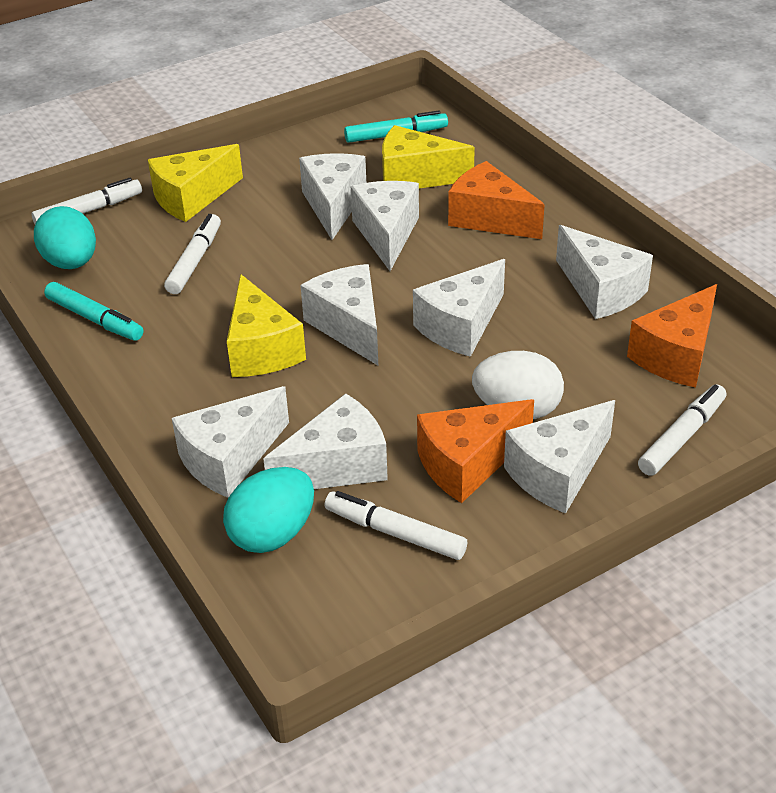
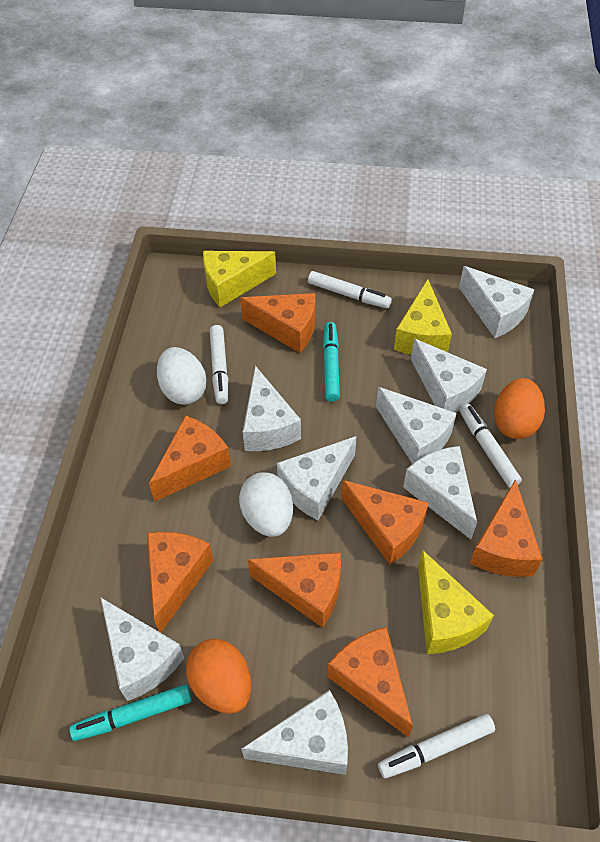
orange cheese: [417,399,534,503] [448,161,545,239] [627,284,717,388] = 3 -> [147,532,214,633] [149,415,231,501] [240,293,315,353] [248,552,341,628] [327,627,413,738] [341,480,429,565] [470,479,543,577] = 7
orange egg: none = 0 -> [186,639,251,714] [494,378,545,439] = 2
turquoise egg: [34,206,96,269] [223,467,314,553] = 2 -> none = 0
white egg: [472,351,564,419] = 1 -> [157,347,207,405] [239,472,293,537] = 2

